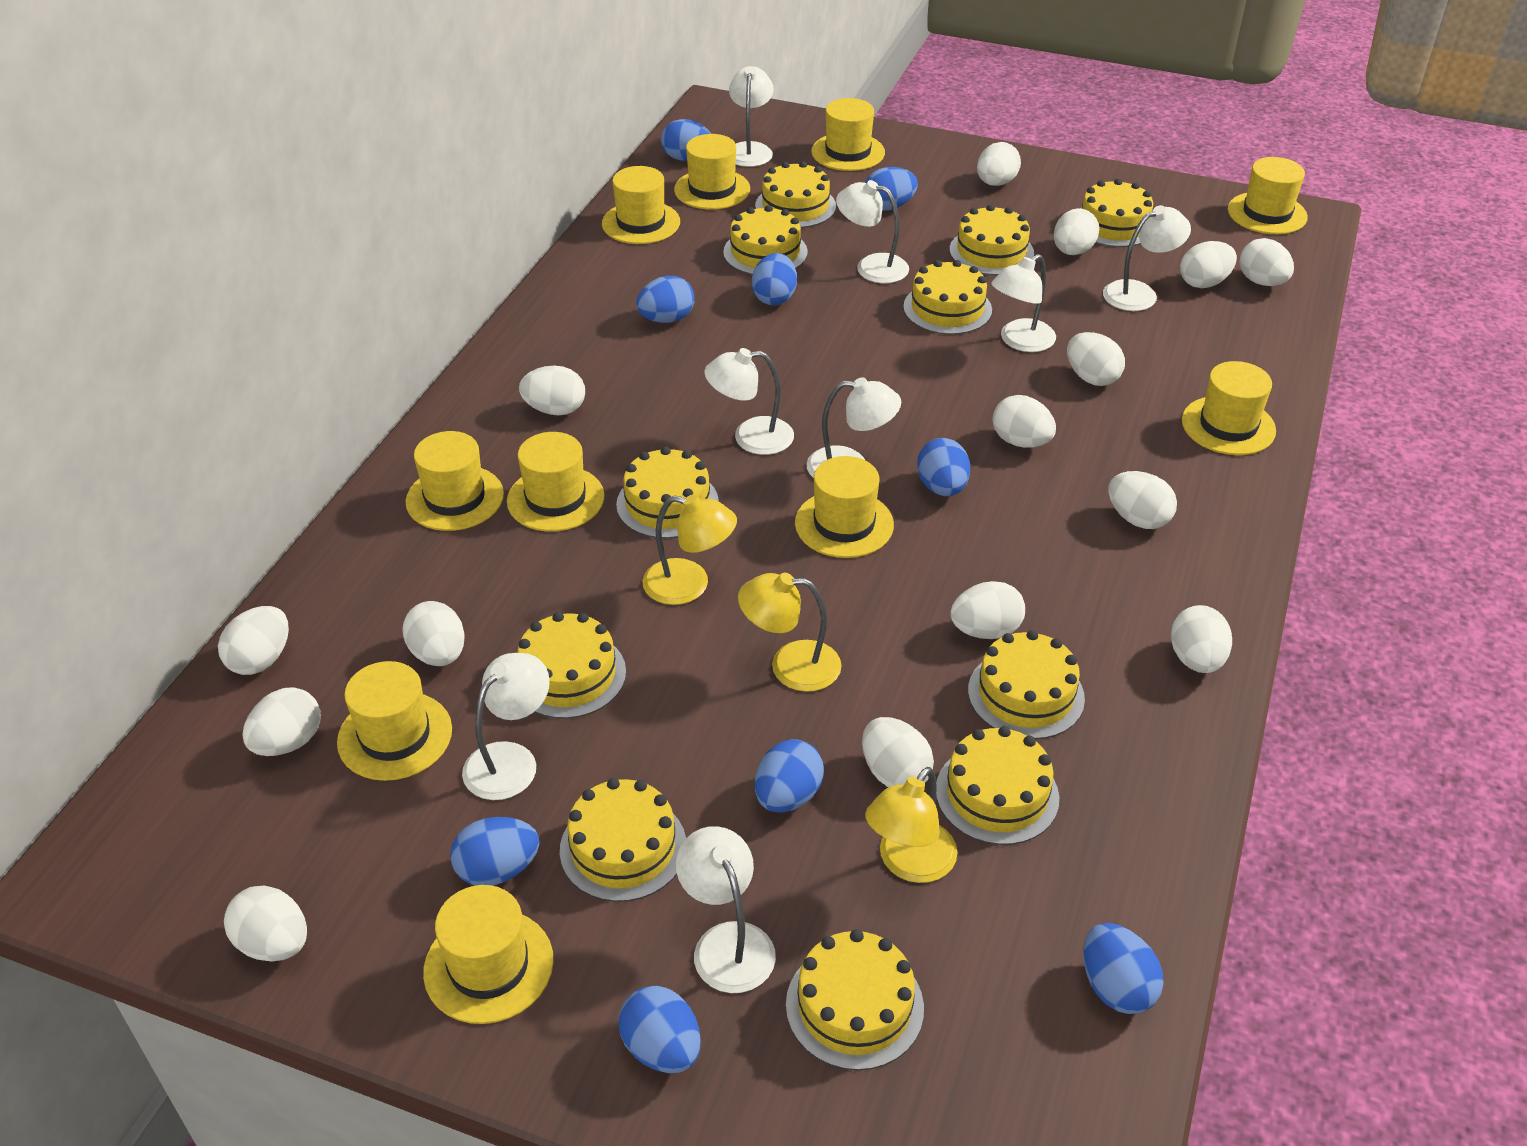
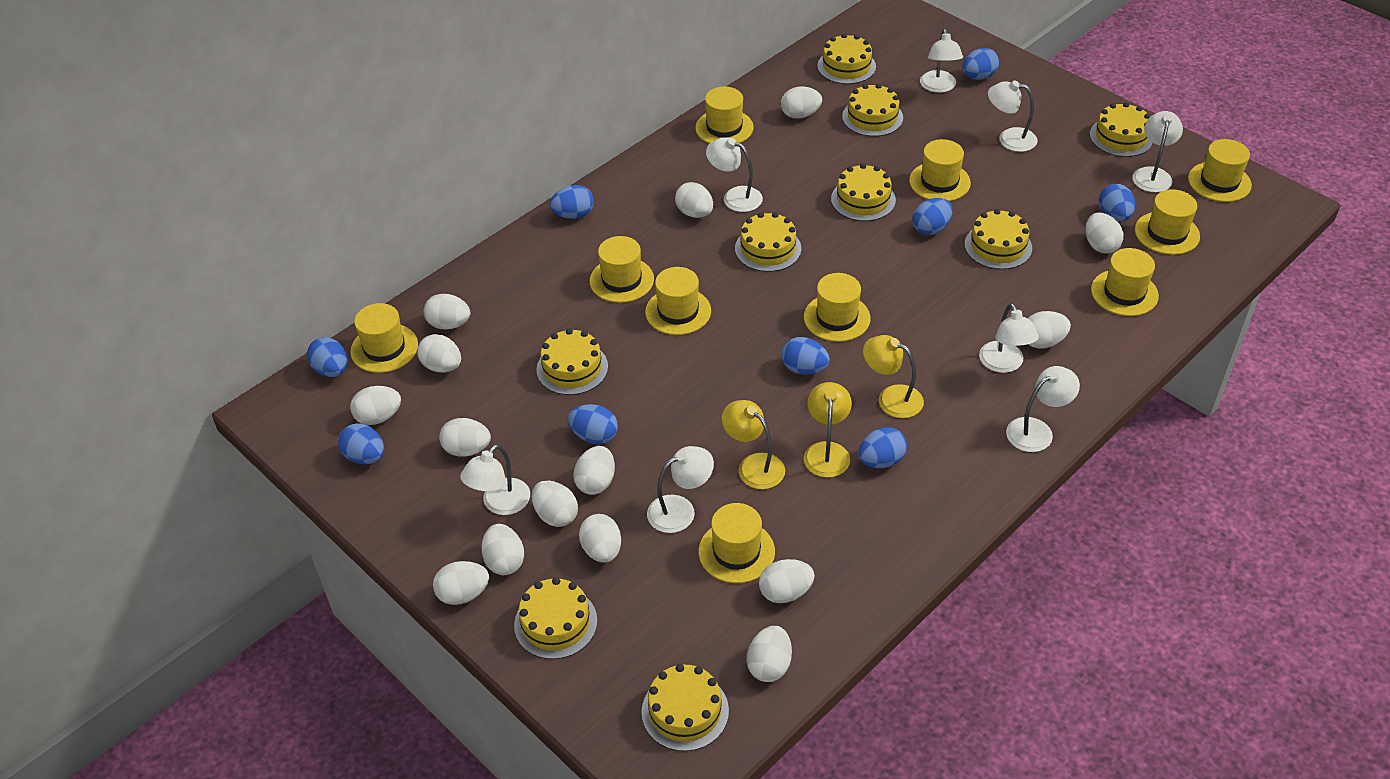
yellow cake: [517,612,626,719] [560,778,686,902] [616,447,719,539] [723,205,808,275] [755,161,836,228] [786,929,924,1070] [904,260,992,335] [936,726,1059,845] [950,204,1034,275] [968,630,1085,739] [1080,179,1153,247] = 11 -> [514,577,598,659] [536,328,608,395] [641,664,729,751] [735,212,801,272] [817,33,876,84] [831,163,896,221] [842,83,903,137] [965,209,1032,269] [1090,102,1153,157] = 9

